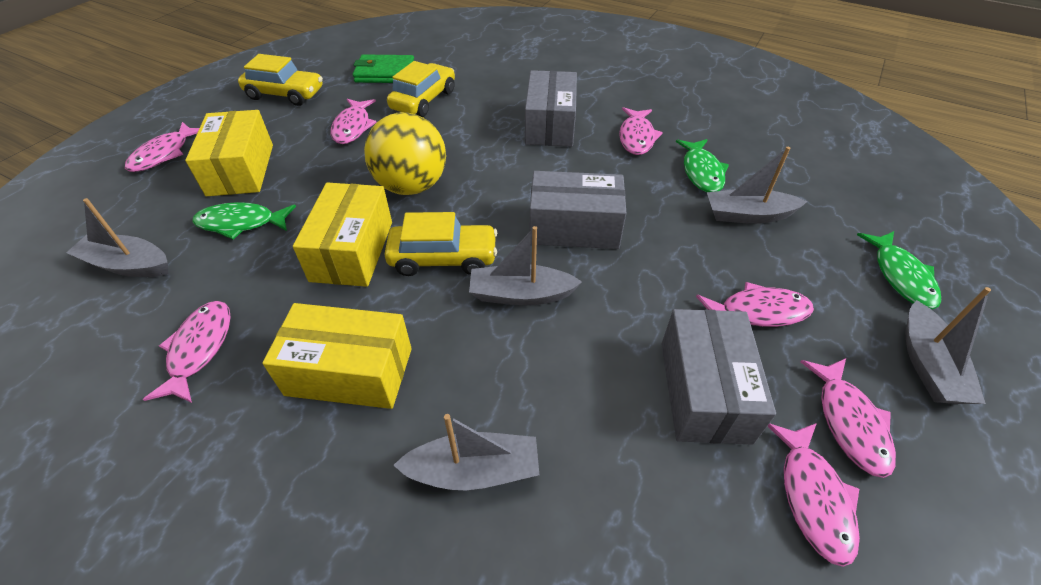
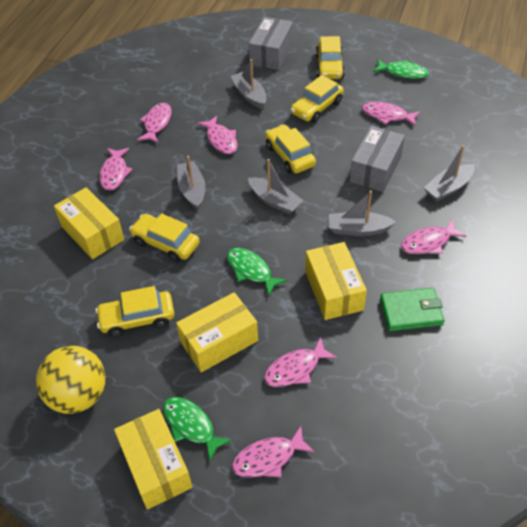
grey box: [525,70,577,147] [529,171,626,249] [662,309,776,445] = 3 -> [249,17,293,70] [350,126,405,192] = 2
yellow box: [185,110,273,196] [262,303,412,409] [293,183,392,287] = 3 -> [54,187,124,259] [114,409,192,510] [176,292,258,372] [305,242,367,320] = 4
yellow car: [238,54,323,106] [384,212,497,276] [387,61,455,117] = 3 -> [95,286,174,337] [129,213,200,262] [265,124,316,174] [291,75,343,123] [316,36,345,79] = 5

